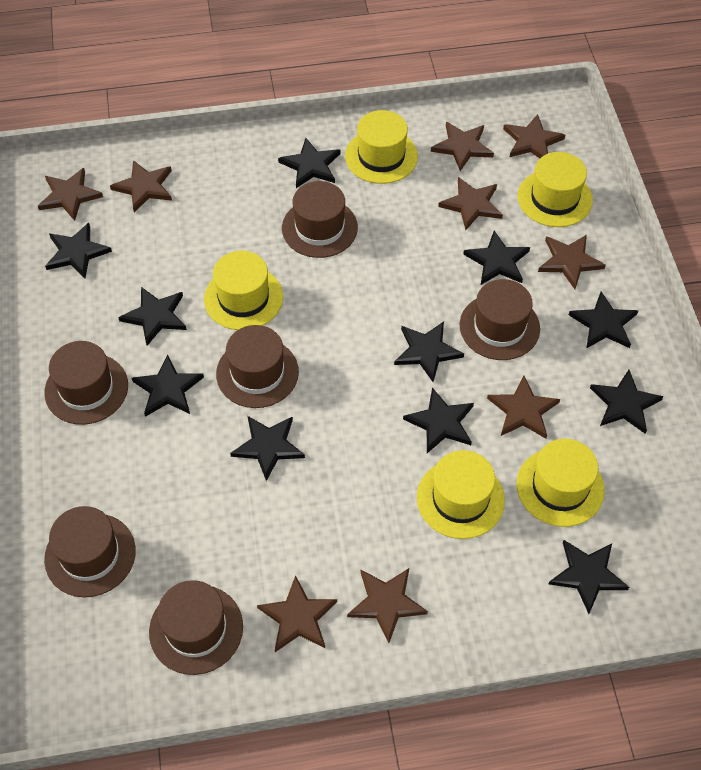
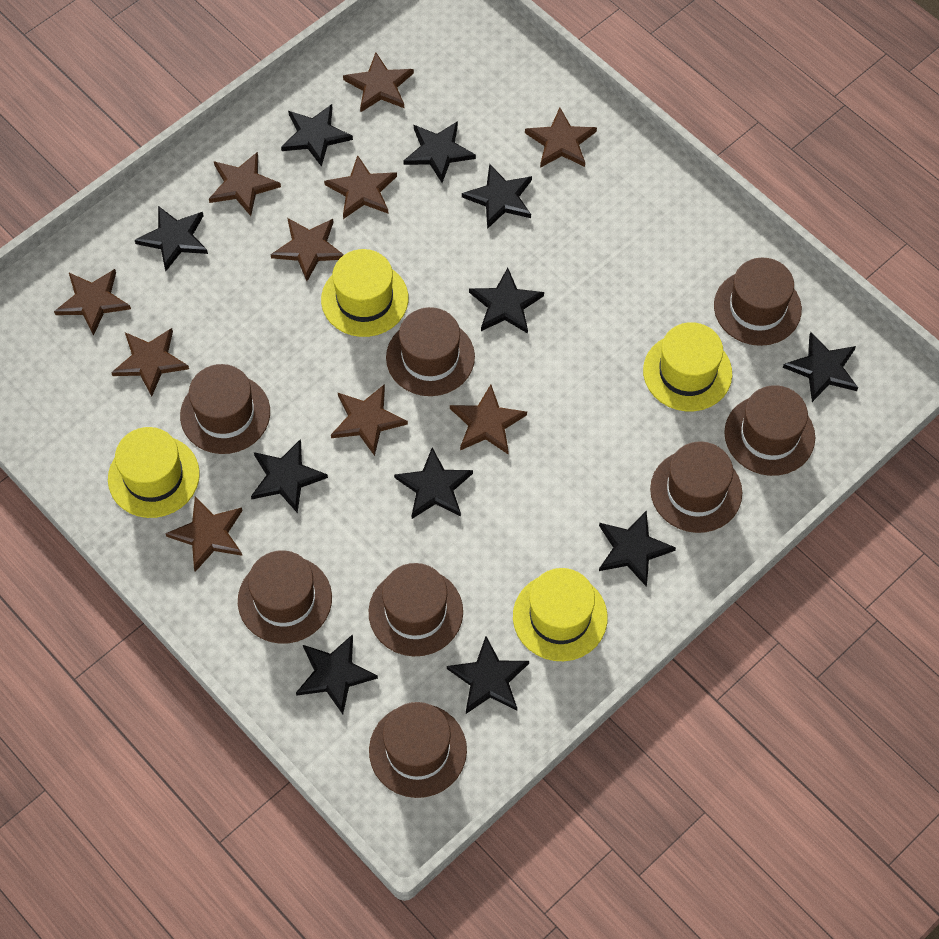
brown hat: [44,506,136,598] [45,341,128,425] [149,580,243,675] [216,325,299,408] [282,181,358,258] [460,279,540,360] = 6 -> [180,364,270,454] [238,550,332,644] [369,563,463,656] [369,702,467,798] [386,307,475,396] [650,441,742,533] [714,258,802,346] [724,385,815,476] = 8
brown star: [38,168,103,221] [110,160,172,212] [257,575,337,652] [347,568,428,643] [431,122,494,171] [438,177,503,230] [487,376,560,439] [503,114,565,158] [538,235,606,289] = 9 -> [54,269,131,336] [111,328,189,397] [165,496,242,572] [209,152,281,216] [271,218,344,281] [324,155,397,219] [331,384,408,456] [343,53,414,112] [450,384,527,454] [525,108,597,168] = 10
yellow hat: [204,251,283,330] [345,110,418,184] [417,450,505,539] [517,439,605,527] [518,152,593,227] = 5 -> [108,427,200,518] [321,249,408,337] [513,568,608,661] [643,322,732,411] = 4

